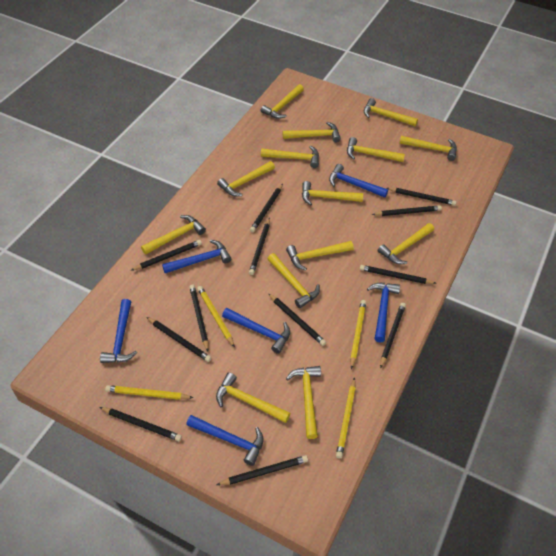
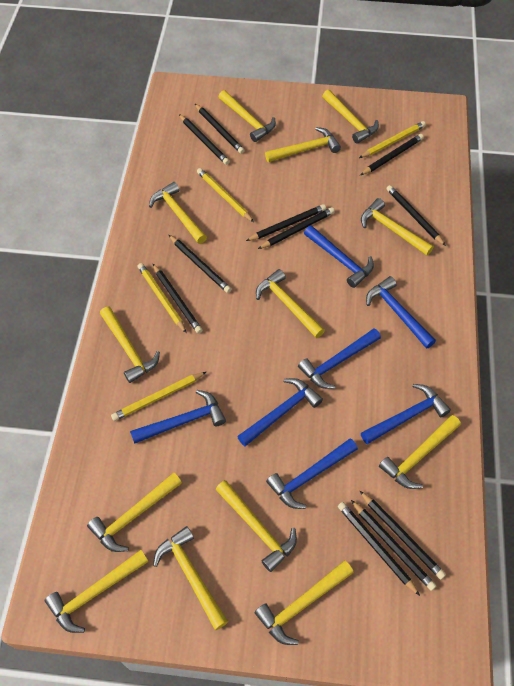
black pencil: [99,407,182,441] [131,240,202,271] [146,317,211,362] [189,285,208,352] [217,455,308,485] [249,218,270,275] [250,184,283,232] [268,293,326,346] [360,265,437,284] [372,205,442,216] [380,303,406,368] [387,188,456,206] = 12 -> [153,264,202,334] [169,235,231,293] [179,114,230,165] [195,104,245,154] [246,204,326,241] [258,207,335,249] [338,502,420,596] [351,500,436,591] [360,134,424,175] [360,491,446,580] [386,185,446,246] = 11
blue hammer: [100,299,137,363] [162,240,231,274] [186,415,264,466] [222,308,290,354] [329,164,388,198] [367,283,400,343] = 6 -> [130,390,226,444] [237,378,323,446] [266,438,358,509] [298,328,381,389] [304,225,374,288] [361,384,451,444] [366,276,436,349] = 7
yellow hammer: [141,215,206,255] [216,372,290,423] [217,161,275,196] [261,84,304,119] [261,146,319,168] [267,253,320,308] [283,122,341,143] [286,241,354,270] [286,366,321,439] [302,181,363,205] [347,137,405,162] [364,98,418,126] [378,223,434,264] [399,136,457,161] = 14 -> [44,550,149,633] [87,473,182,552] [100,307,160,383] [149,182,207,244] [153,526,228,630] [216,480,297,572] [219,90,276,142] [254,561,354,645] [256,269,325,338] [265,127,341,162] [322,90,379,144] [361,198,434,256] [379,415,461,489] = 13

